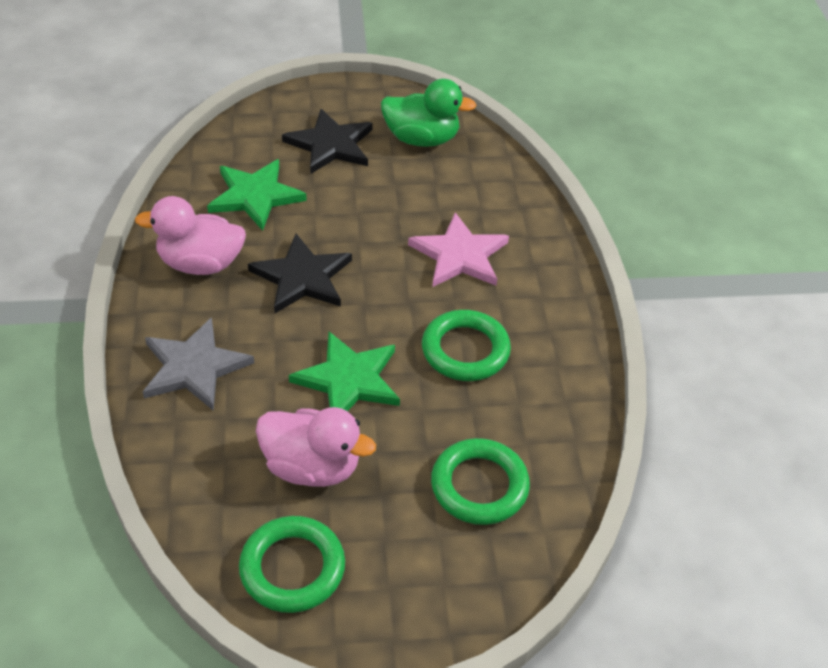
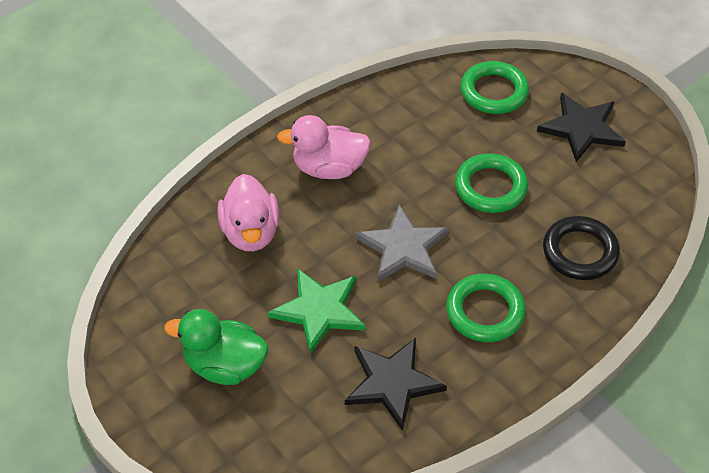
black ring: none = 0 -> [543,216,620,280] = 1
green star: [207,159,307,231] [289,332,400,411] = 2 -> [268,268,366,354] = 1
pink star: [408,212,509,287] = 1 -> none = 0

